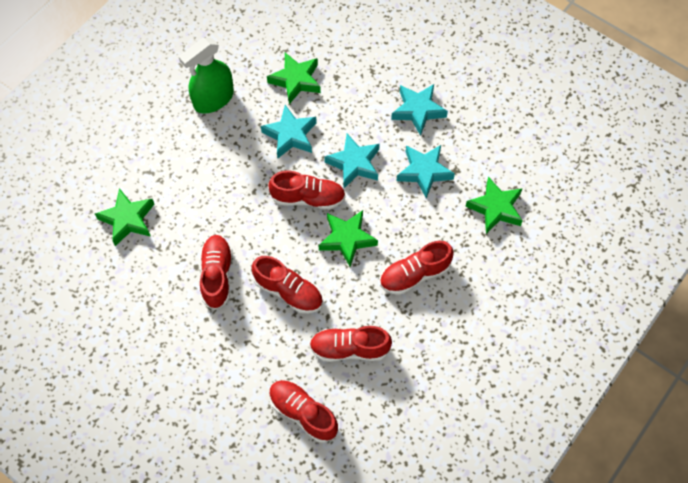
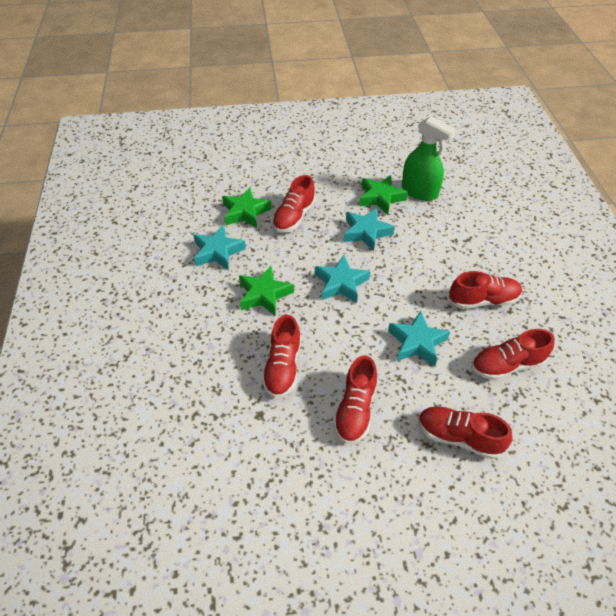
green star: [95,188,154,246] [267,53,321,104] [319,210,378,267] [465,177,523,234] = 4 -> [222,187,272,228] [239,266,294,316] [359,175,408,215] = 3

